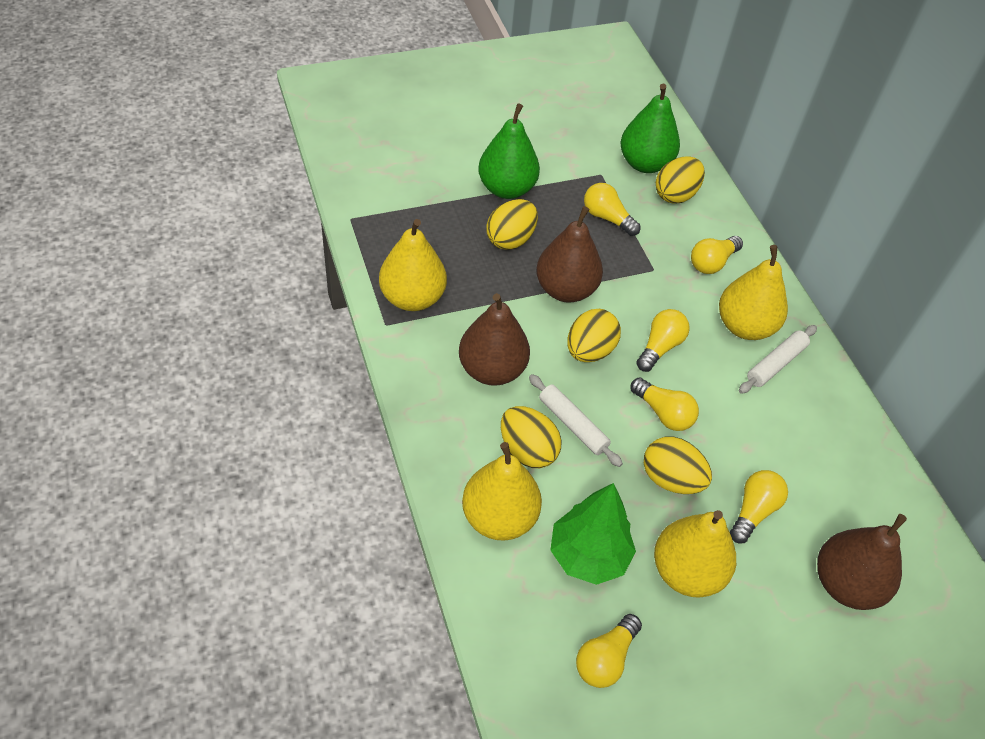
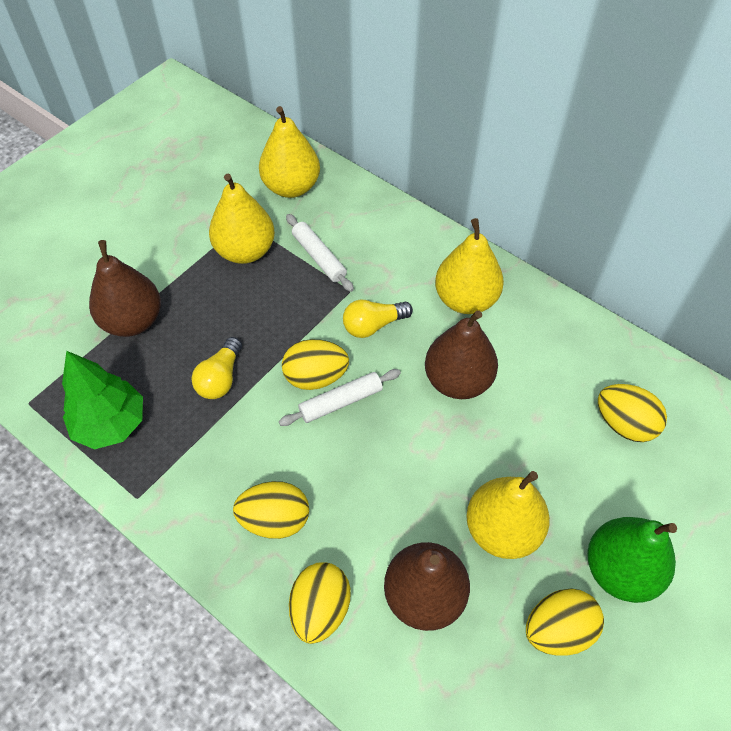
green pear: [478,103,540,199] [620,84,680,173] = 2 -> [587,517,677,603] = 1
yellow light bulb: [576,614,642,688] [584,183,641,236] [631,378,699,431] [636,309,690,372] [691,236,743,274] [730,470,788,543] = 6 -> [192,337,242,399] [343,299,413,338] = 2

